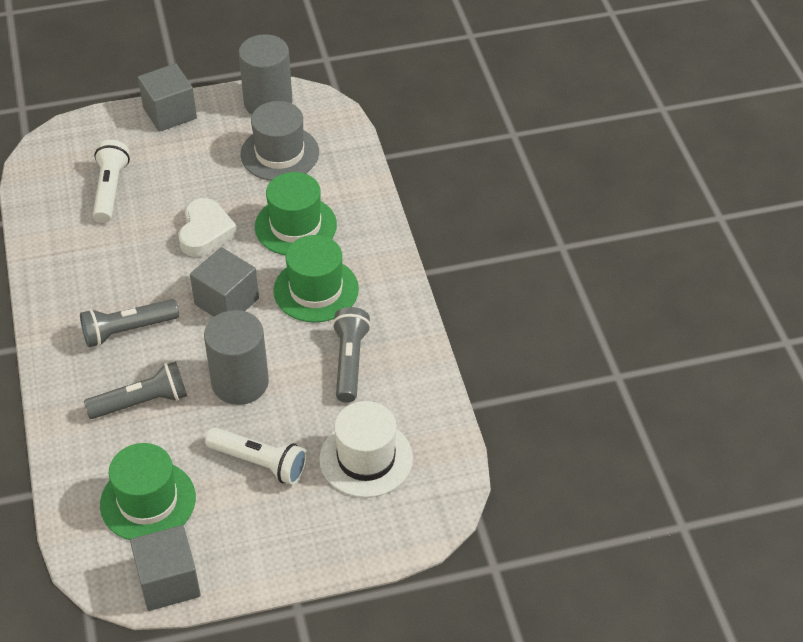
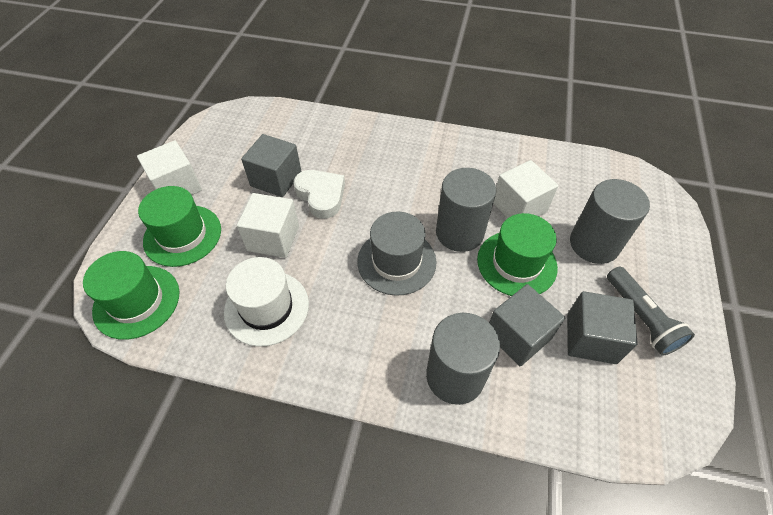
grey cylinder: [204,310,269,405] [238,34,293,115] = 2 -> [426,313,500,405] [436,168,496,252] [570,179,650,264] = 3
grey flashlight: [80,299,179,347] [84,361,187,419] [332,307,371,403] = 3 -> [607,267,695,356] = 1
white cube: none = 0 -> [137,140,202,195] [237,193,299,258] [493,160,558,218] = 3
white flashlight: [93,140,130,223] [205,427,307,485] = 2 -> none = 0

